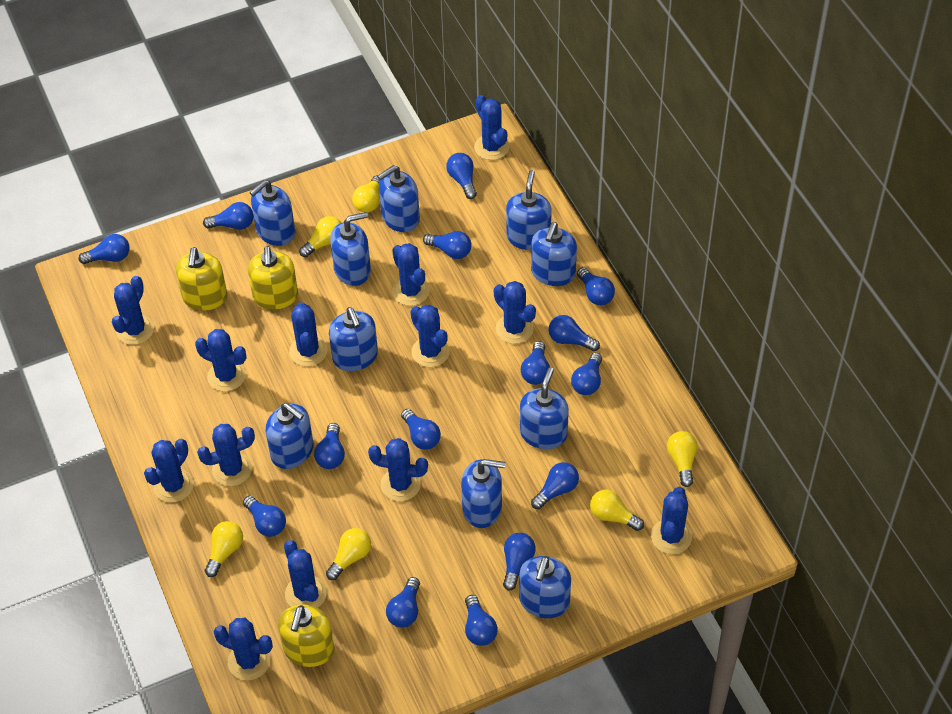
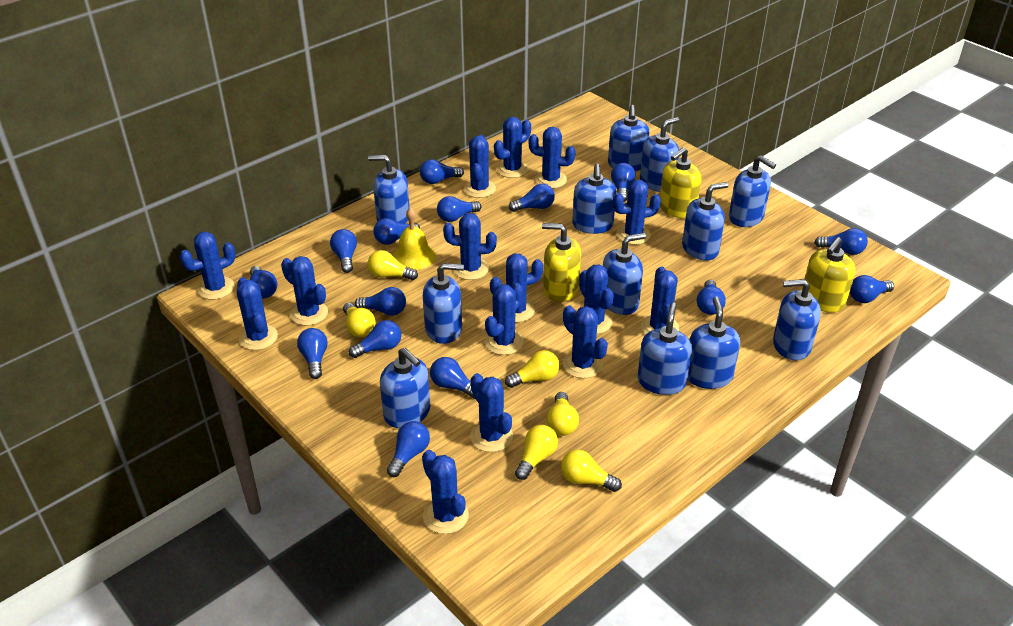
blue cactus: [112,276,154,345] [144,439,193,503] [195,329,246,391] [197,424,255,486] [214,618,273,680] [284,540,327,608] [289,302,327,366] [368,438,428,501] [392,243,430,306] [410,304,450,367] [474,95,510,160] [494,281,536,344] [651,487,692,554] = 13 -> [180,232,236,300] [237,277,278,350] [281,256,328,326] [422,450,469,534] [443,213,497,280] [464,135,496,198] [470,373,513,452] [485,283,524,355] [490,253,543,323] [494,117,531,178] [529,127,576,189] [563,306,608,378] [579,265,614,334] [613,180,661,245] [641,267,679,335] = 15
blue soap dispenser: [249,180,295,246] [265,403,313,469] [329,307,378,371] [330,212,371,286] [377,165,420,232] [461,459,506,528] [506,170,552,250] [519,556,571,618] [520,367,569,449] [531,222,577,286] = 10 -> [368,155,410,224] [380,348,430,428] [423,263,464,344] [572,164,616,234] [603,233,646,315] [608,105,650,171] [638,302,692,395] [640,117,679,192] [682,182,728,261] [687,297,740,389] [729,155,776,227] [773,279,821,361] = 12
yellow bell: none = 0 -> [393,207,436,270] = 1

